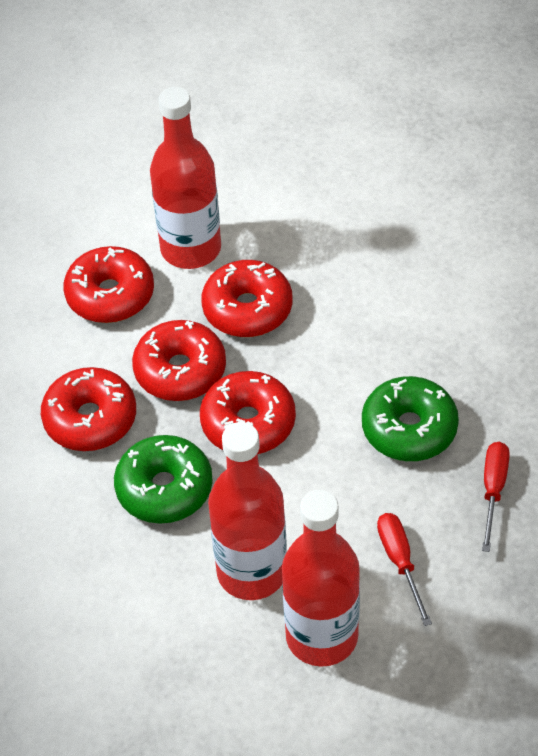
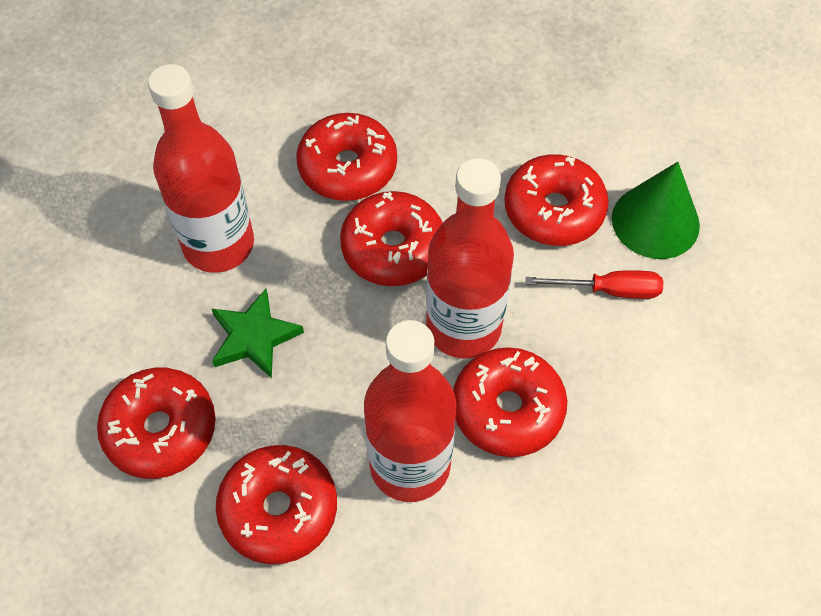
green cone: none = 0 -> [612,162,700,259] = 1
green donut: [114,435,213,524] [362,376,459,461] = 2 -> none = 0
green star: none = 0 -> [212,289,304,378] = 1
red donut: [41,367,136,451] [63,246,154,323] [132,320,226,401] [200,371,296,454] [201,260,292,337] = 5 -> [97,368,216,479] [216,445,337,564] [296,113,397,201] [340,191,443,286] [453,347,567,457] [504,154,609,246] = 6
red screwdriver: [377,513,432,626] [482,442,510,552] = 2 -> [526,270,663,299] = 1

